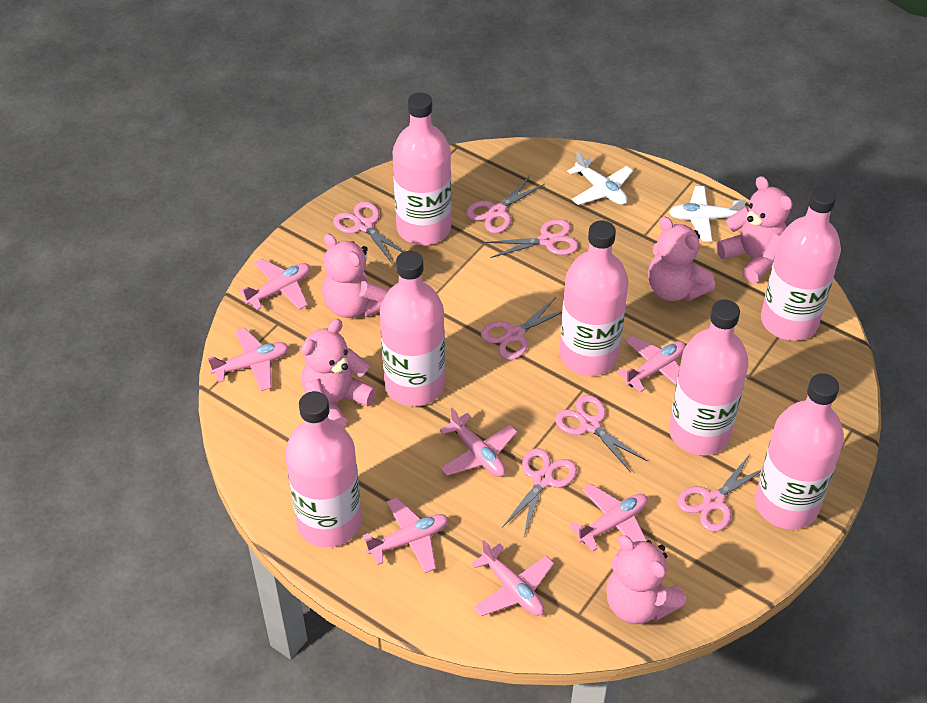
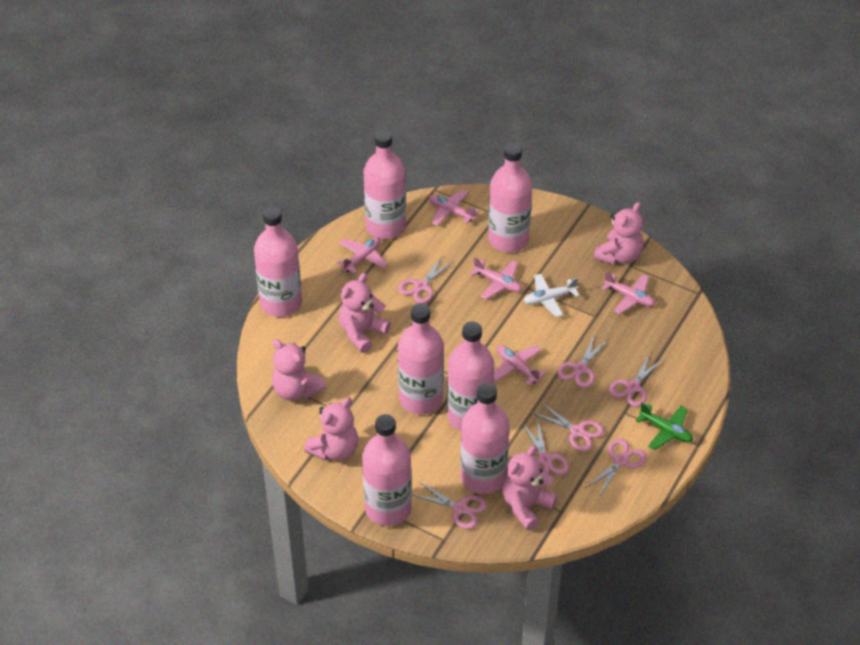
green plane: none = 0 -> [636,403,693,450] = 1
pink plane: [208,328,289,391] [239,258,310,310] [363,497,449,573] [440,407,517,477] [471,540,554,616] [570,484,648,551] [617,335,686,393] = 7 -> [337,237,388,274] [429,190,479,226] [469,257,522,300] [494,345,546,386] [601,272,655,314] = 5
white plane: [567,151,633,205] [669,186,746,241] = 2 -> [524,274,580,317] = 1

